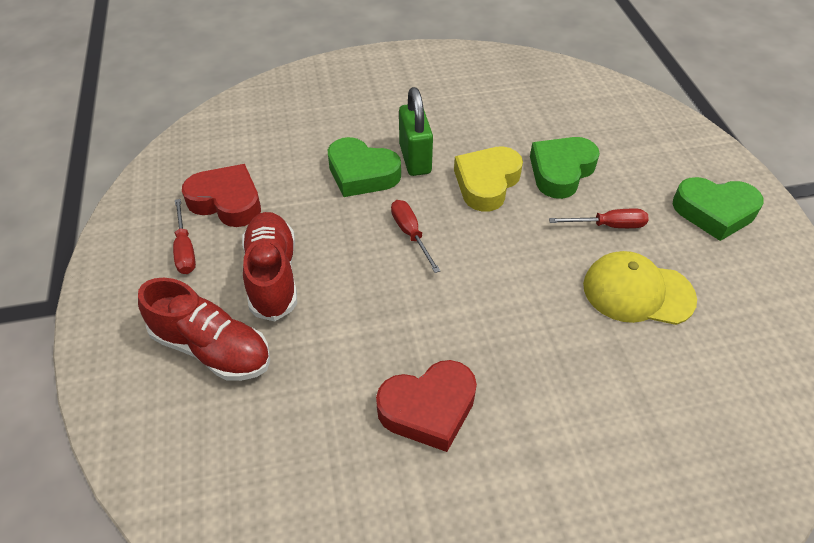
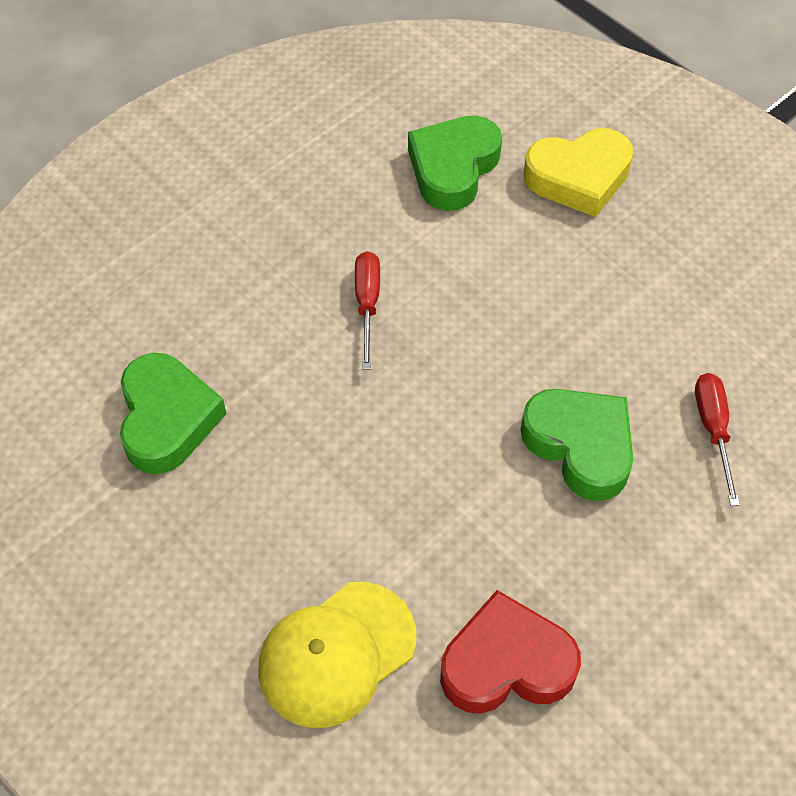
green padlock: [399,87,433,176] = 1 -> none = 0
red heart: [182,164,261,227] [376,360,477,452] = 2 -> [440,590,581,714] = 1
red screwdriver: [173,199,196,274] [391,200,440,273] [549,208,649,228] = 3 -> [355,251,380,370] [695,373,740,506] = 2
red shoe: [138,278,270,381] [242,212,297,321] = 2 -> none = 0

